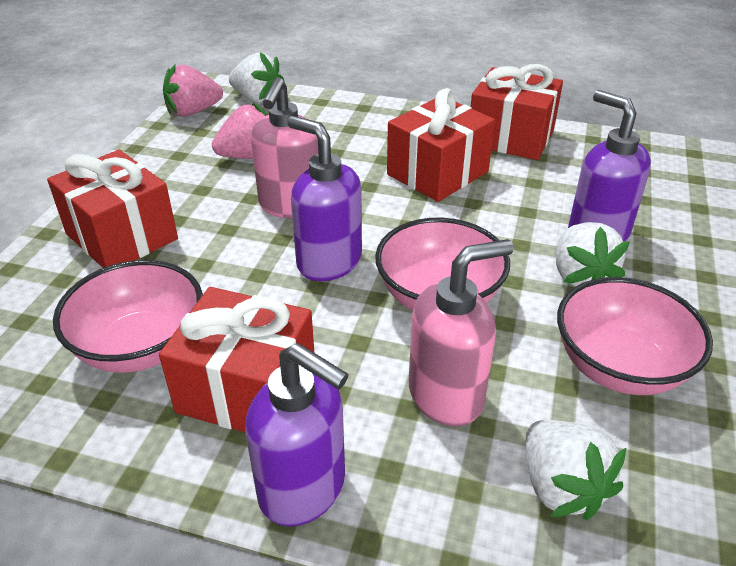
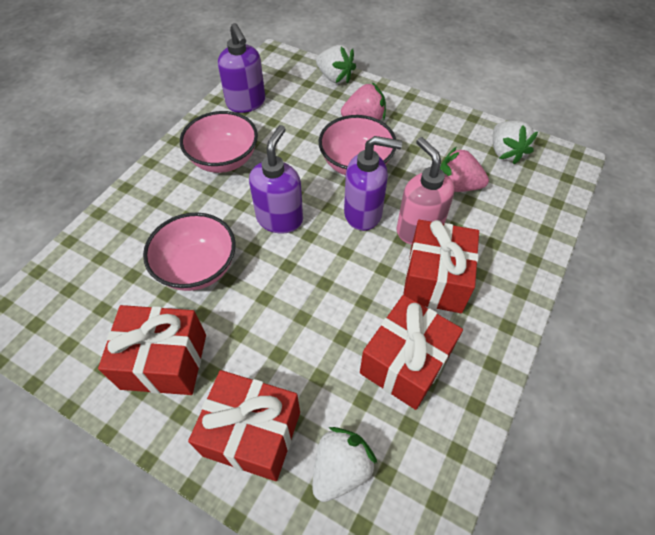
pink soap dispenser: [251,77,319,218] [409,239,514,426] = 2 -> [396,137,455,244] = 1

